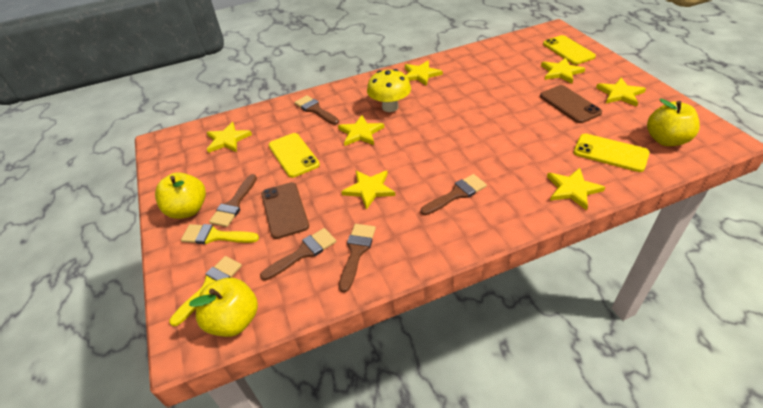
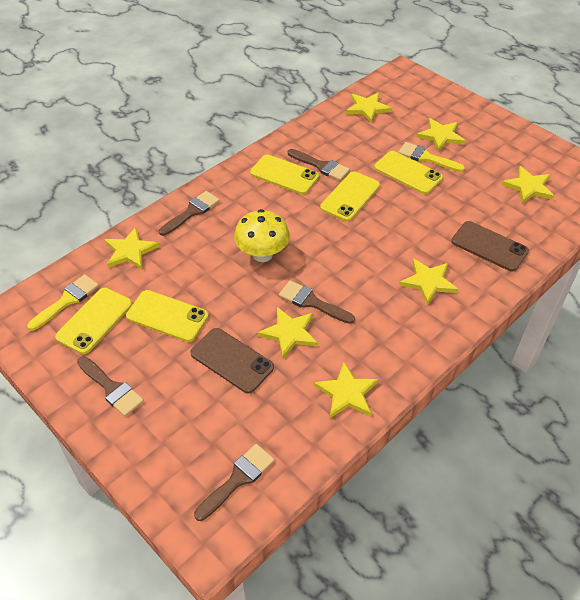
yellow apple: [155,172,206,219] [189,278,258,337] [647,99,700,146] = 3 -> none = 0
yellow phone: [269,133,320,178] [543,35,596,65] [574,134,650,172] = 3 -> [55,288,132,354] [126,290,209,342] [250,154,319,194] [320,171,380,221] [374,151,443,194] = 5

